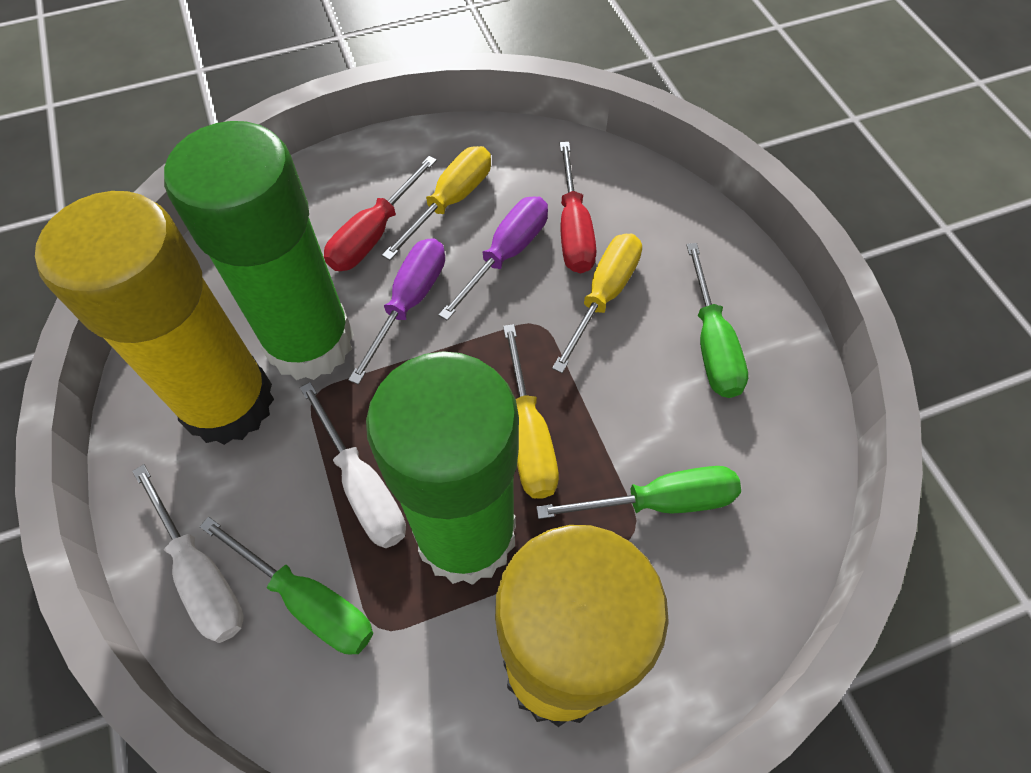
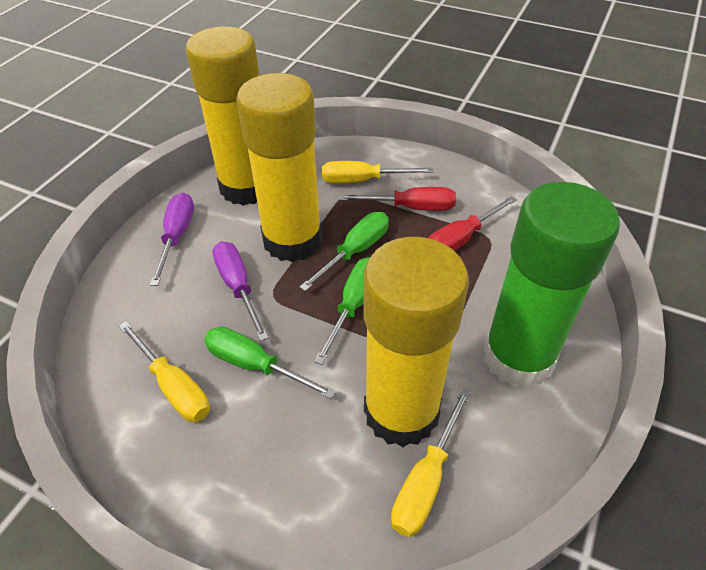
green glue stick: [164,121,354,380] [366,351,519,585] = 2 -> [483,182,620,388] = 1
white screwdriver: [132,464,244,643] [300,382,406,548] = 2 -> none = 0
yellow glue stick: [35,191,274,445] [495,525,669,727] = 2 -> [186,26,260,206] [236,73,322,262] [363,237,469,447] = 3

